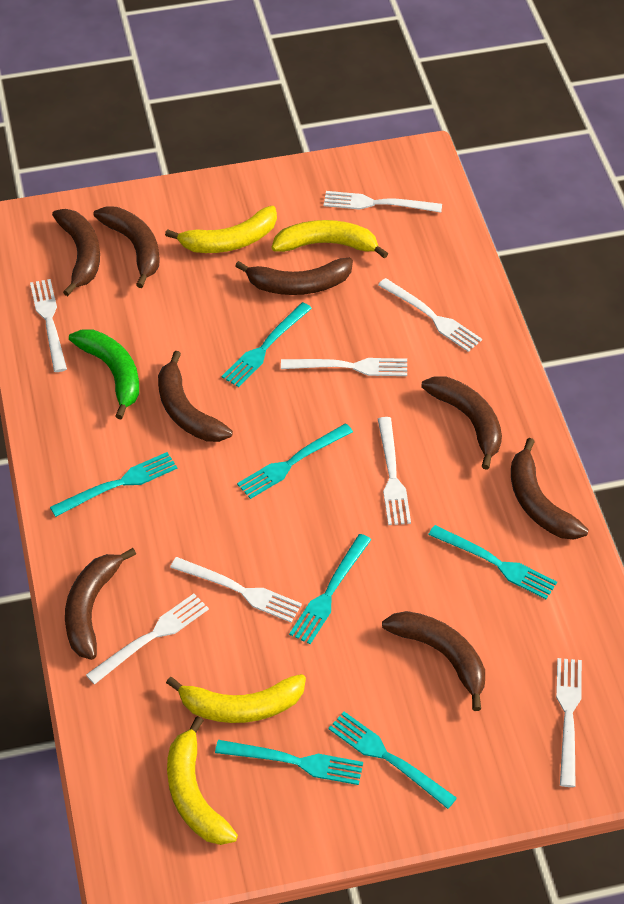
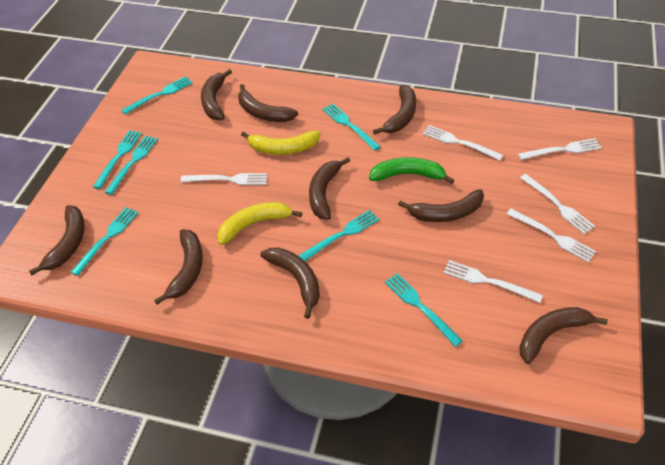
brown banana: [52,209,100,296] [65,548,136,660] [93,207,159,288] [158,351,233,442] [235,258,353,295] [382,611,485,711] [421,376,502,470] [511,438,589,540] = 8 -> [29,205,85,276] [154,229,203,305] [201,69,232,120] [238,84,298,122] [260,247,320,319] [309,157,350,220] [373,85,416,135] [398,189,484,222] [519,307,608,364] = 9
white fork: [30,279,67,372] [86,594,209,684] [170,557,302,623] [281,358,407,376] [324,191,442,213] [378,278,482,352] [378,417,411,525] [556,658,582,787] = 8 -> [181,173,267,185] [423,125,503,160] [443,260,543,303] [507,209,596,262] [518,138,602,160] [520,174,595,234] = 6
yellow banana: [165,206,277,253] [166,674,306,723] [167,716,238,845] [272,220,388,259] = 4 -> [217,202,302,245] [241,131,321,155] = 2

